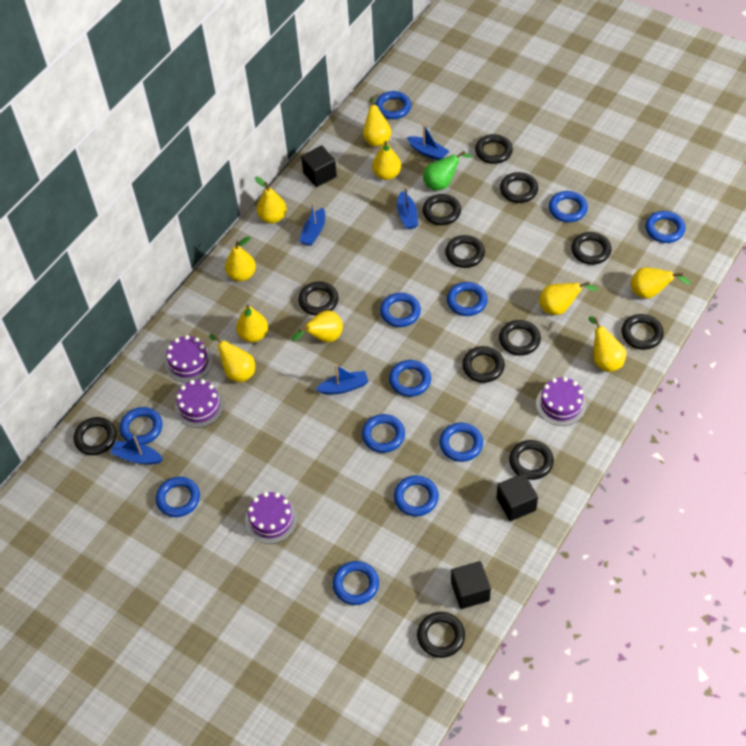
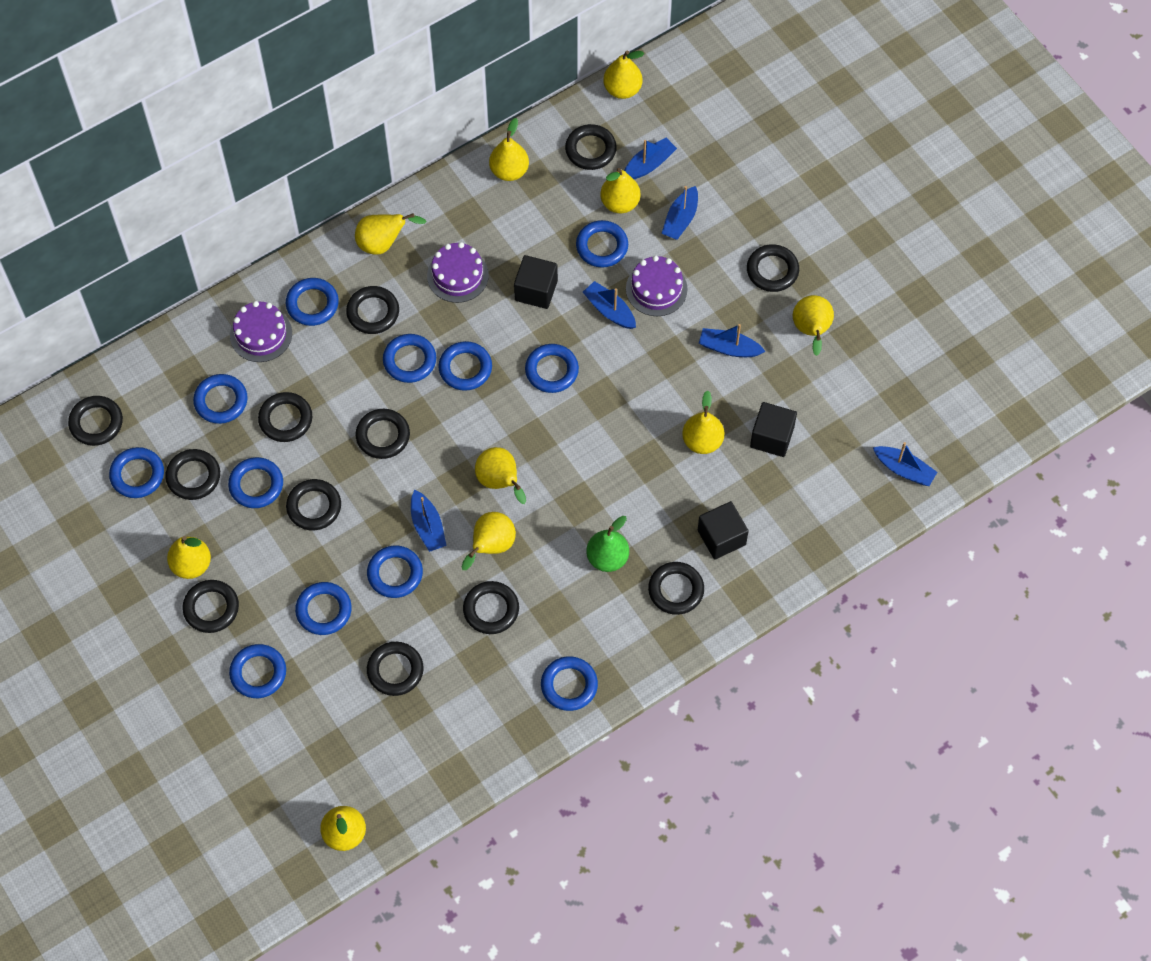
blue boat: [110,436,163,464] [299,202,325,246] [316,365,369,395] [397,186,418,229] [407,124,449,160] = 5 -> [411,490,447,552] [583,281,636,329] [624,138,677,179] [661,186,698,240] [699,324,766,357] [873,442,937,486] = 6
purple cake: [165,335,213,383] [175,380,224,428] [245,492,298,544] [536,377,587,426] = 4 -> [230,301,292,362] [427,242,489,303] [626,255,688,316] = 3

